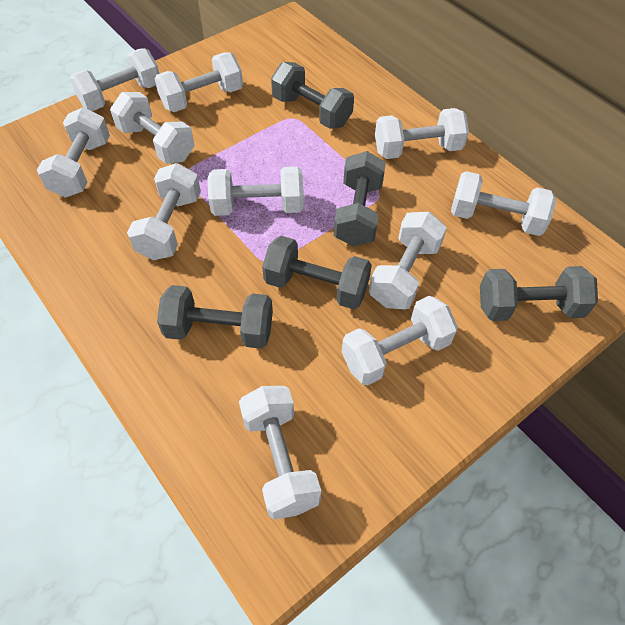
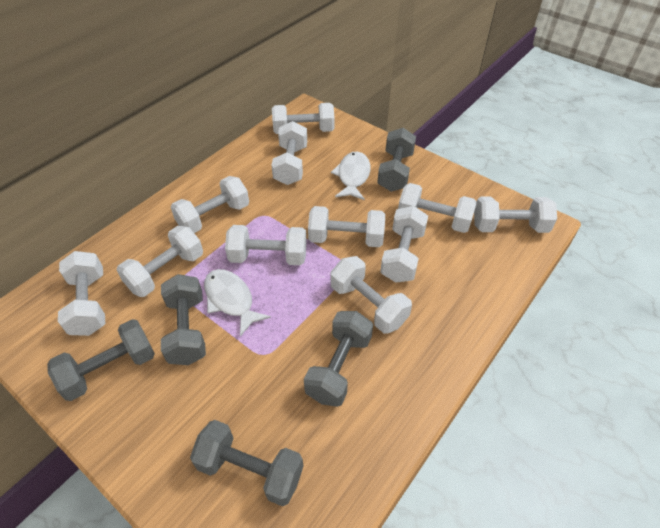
white fish: none = 0 -> [204,269,271,337] [331,151,371,200] = 2

